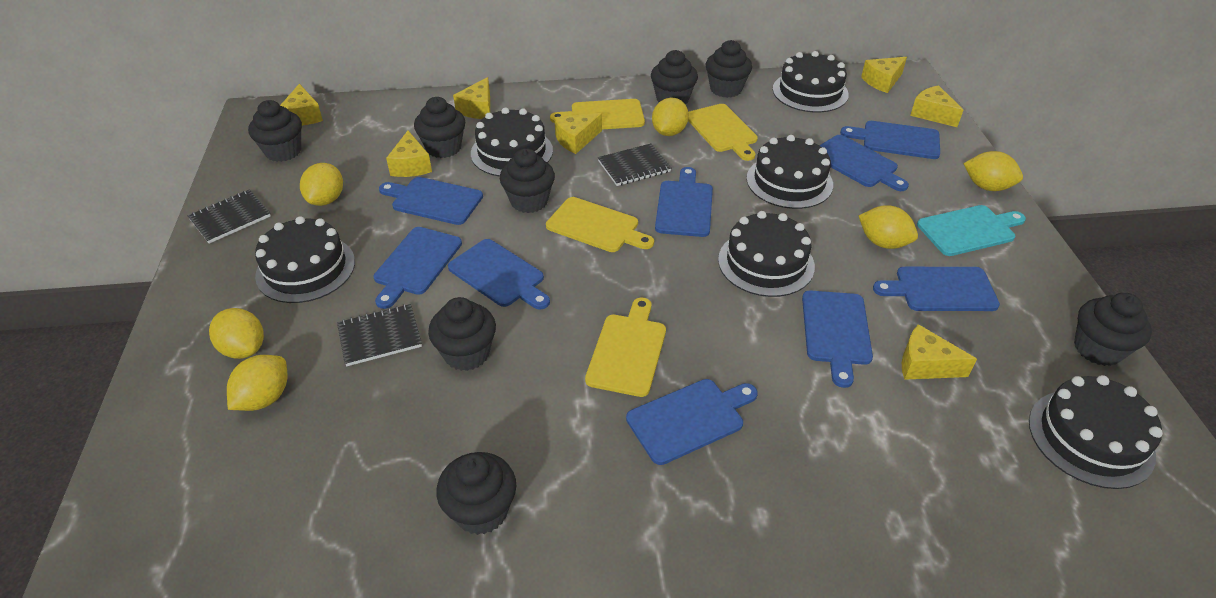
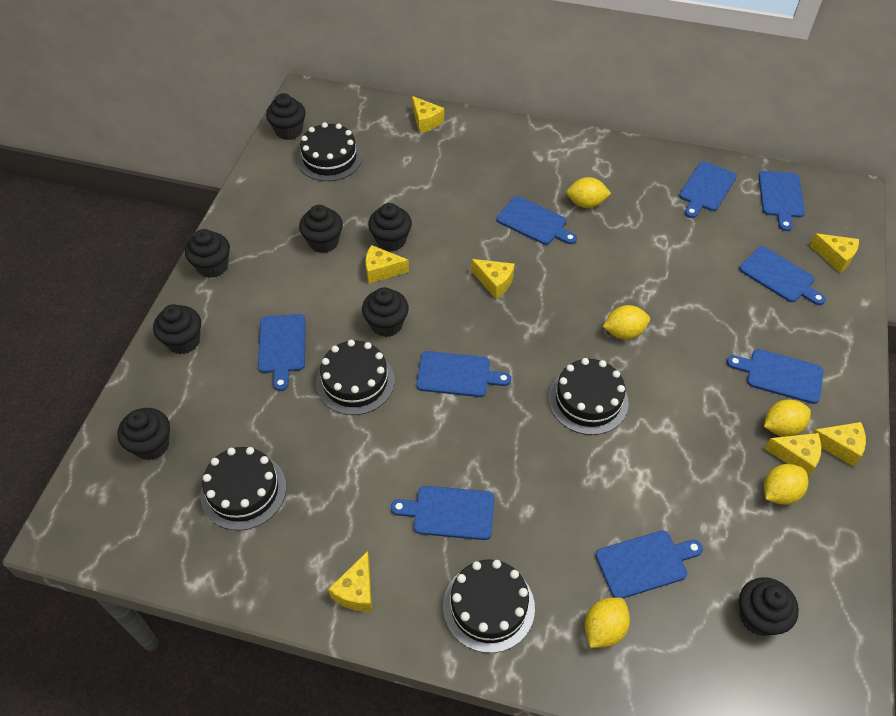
black cake: [255,216,355,303] [471,108,553,177] [718,211,815,297] [747,135,833,209] [773,51,849,112] [1029,375,1163,489] = 6 -> [201,447,286,531] [297,122,362,181] [316,340,394,415] [443,560,535,653] [549,358,629,435] = 5
black notebook: [188,190,271,244] [337,304,422,366] [598,143,672,186] = 3 -> none = 0
turquoise cutting board: [917,205,1026,256] = 1 -> none = 0
yellow cutting board: [546,197,654,252] [550,99,645,129] [585,298,666,397] [688,104,758,161] = 4 -> none = 0
yellow lemon: [209,308,264,359] [227,355,287,411] [300,163,343,206] [652,97,689,136] [859,205,918,249] [963,151,1023,191] = 6 -> [567,177,611,208] [585,597,630,648] [603,305,650,339] [764,399,811,437] [764,464,809,505] = 5

